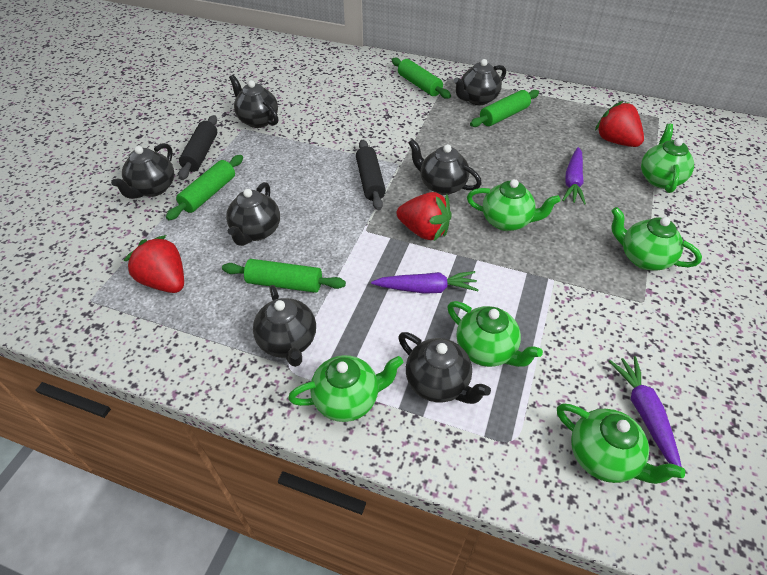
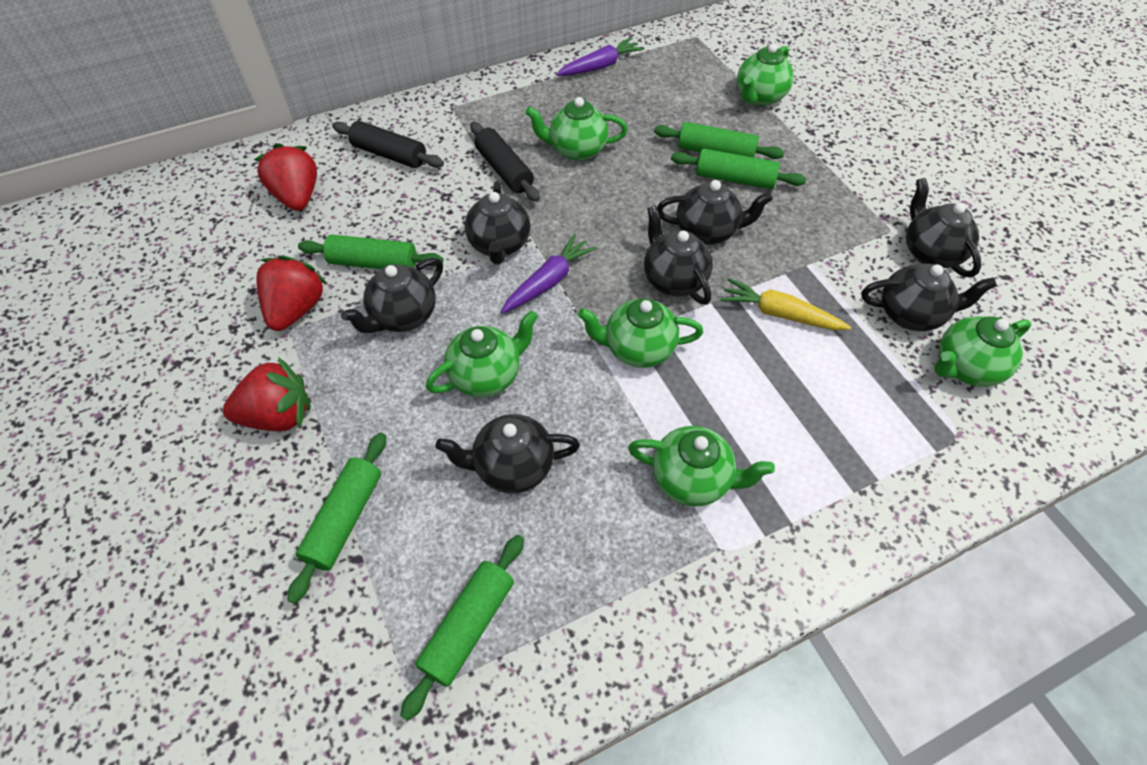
green rolling pin: [166,155,243,220] [222,259,346,293] [392,58,451,99] [470,90,539,127] = 4 -> [287,433,386,604] [298,235,443,269] [400,535,524,721] [654,122,784,159] [671,149,806,189] = 5
purple carrot: [371,271,479,294] [562,147,586,205] [609,356,682,467] = 3 -> [501,234,597,314] [556,37,644,76] = 2
yellow carrot: none = 0 -> [720,278,851,330] = 1

